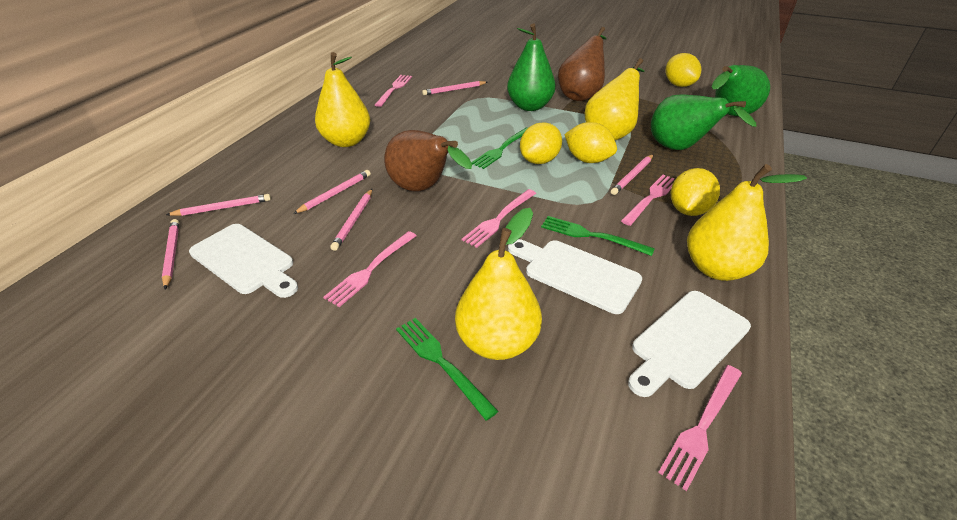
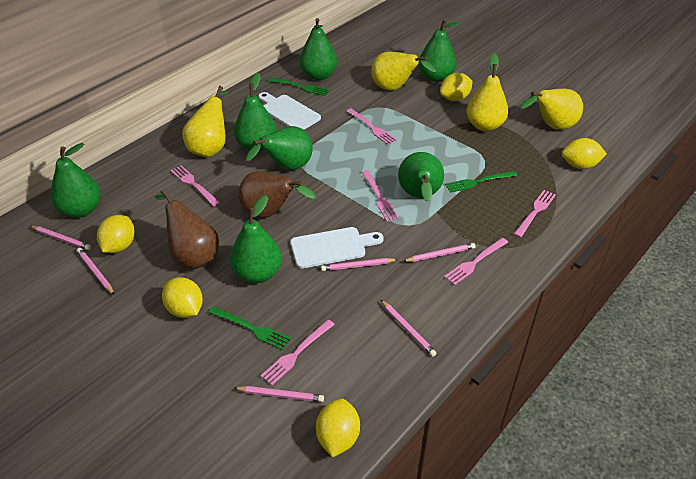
green pear: [507,24,556,111] [651,94,756,150] [712,65,770,116] = 3 -> [51,143,101,218] [230,195,282,283] [234,73,277,152] [246,126,313,170] [300,18,337,80] [398,152,444,201] [418,19,461,82] = 7
pink fork: [323,231,417,307] [375,75,412,107] [462,189,536,248] [621,175,674,226] [658,365,742,491] = 5 -> [170,165,220,206] [260,319,335,385] [347,108,397,145] [361,170,399,222] [444,238,508,285] [514,190,556,238] = 6
white cutting board: [189,224,298,298] [508,239,642,314] [628,291,751,397] = 3 -> [258,92,321,130] [290,227,384,269] = 2
yellow lemon: [520,122,562,164] [564,122,617,163] [666,53,701,87] [671,168,720,216] = 4 -> [97,215,135,253] [162,277,203,318] [316,399,360,457] [440,73,473,101] [562,138,607,169] = 5

